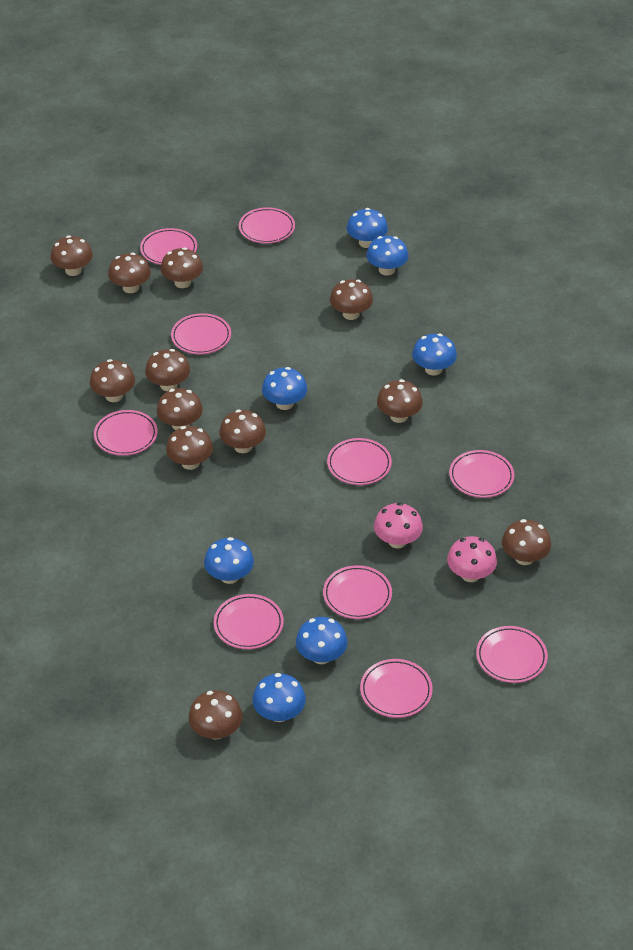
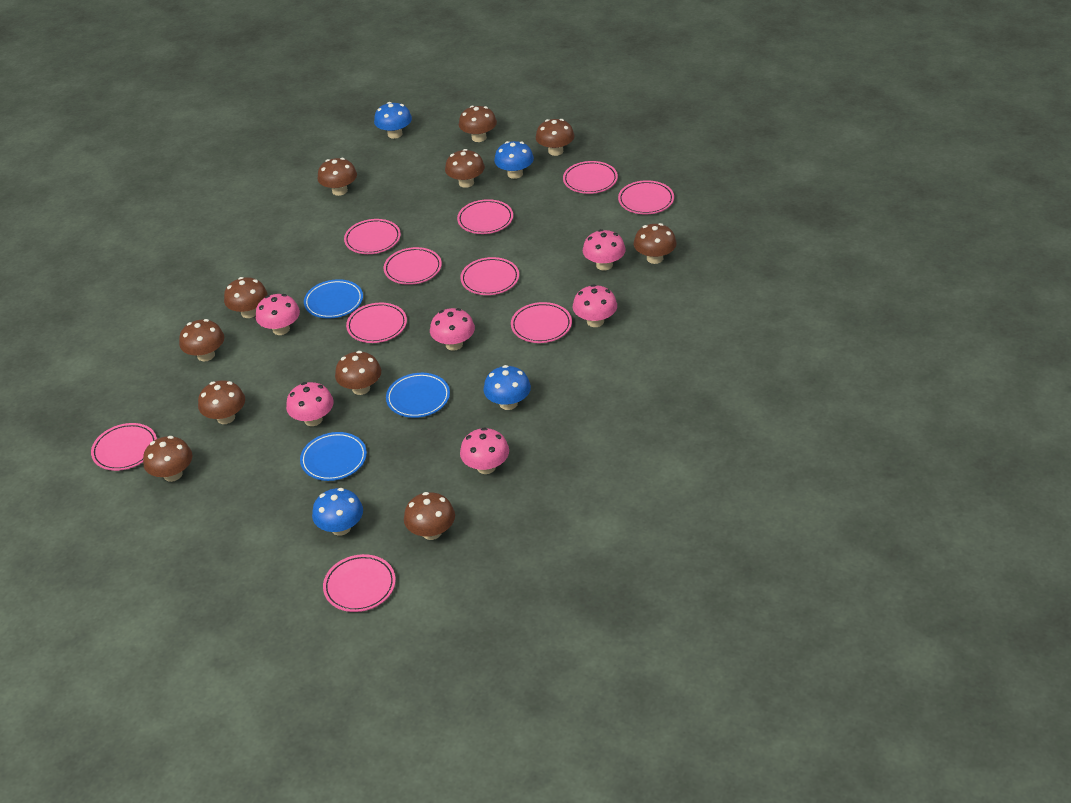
blue mushroom: [204,537,254,584] [252,673,306,722] [262,367,307,410] [296,617,348,664] [347,208,388,248] [366,236,409,275] [412,333,457,375] = 7 -> [312,488,363,536] [374,102,412,139] [483,365,531,410] [494,141,534,179] = 4
blue plate: none = 0 -> [300,432,367,481] [304,279,363,318] [386,373,450,418] = 3
brown mushroom: [51,235,93,276] [90,359,135,402] [108,253,151,293] [145,349,190,391] [157,388,203,430] [160,247,203,288] [166,426,213,470] [189,690,242,740] [219,410,266,453] [330,279,373,320] [377,379,423,423] [502,519,551,565] = 12 -> [143,436,192,482] [179,319,224,362] [198,380,245,424] [224,277,268,318] [317,158,357,196] [335,351,381,395] [404,492,455,540] [445,149,485,188] [459,105,497,142] [536,119,574,156] [634,223,676,264] = 11
pink mushroom: [374,502,423,548] [447,536,497,582] = 2 -> [256,294,300,335] [286,382,334,426] [430,308,475,351] [460,427,509,474] [573,284,617,327] [583,229,626,270] = 6

